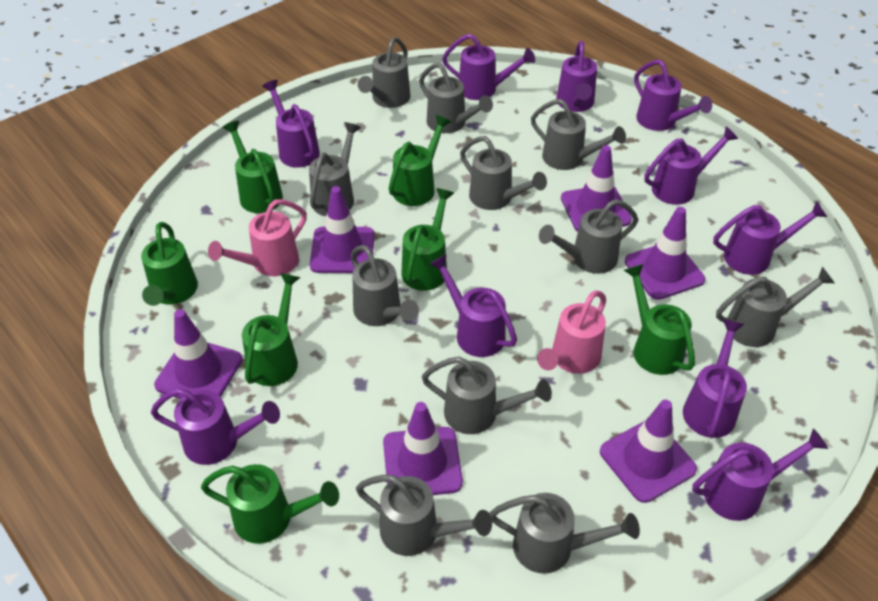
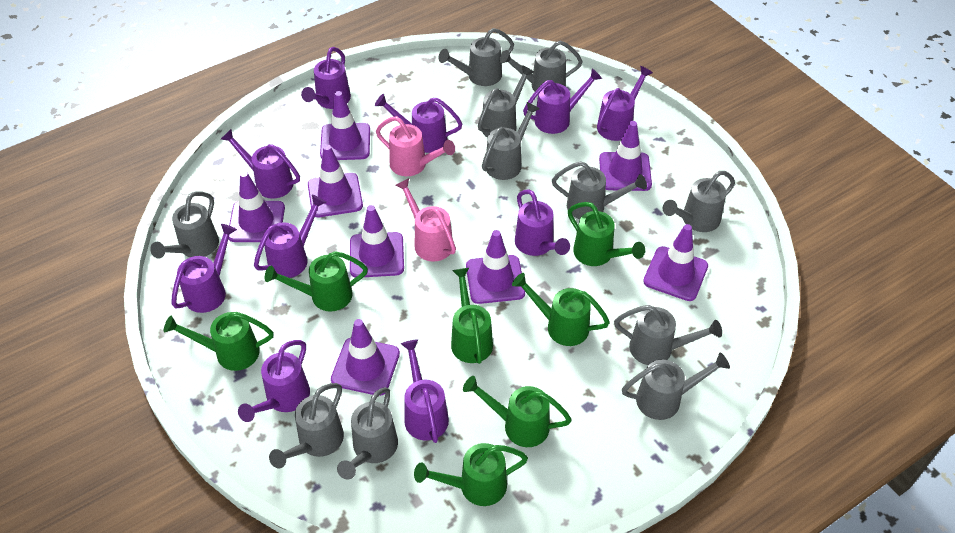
purple traffic cone: [154,309,242,399] [310,186,374,273] [383,402,463,495] [561,145,632,232] [600,400,697,503] [625,207,705,300] = 6 -> [229,171,285,242] [308,145,363,217] [320,91,370,160] [331,319,400,396] [350,205,404,278] [466,230,525,304] [599,121,652,191] [643,224,708,301] = 8

